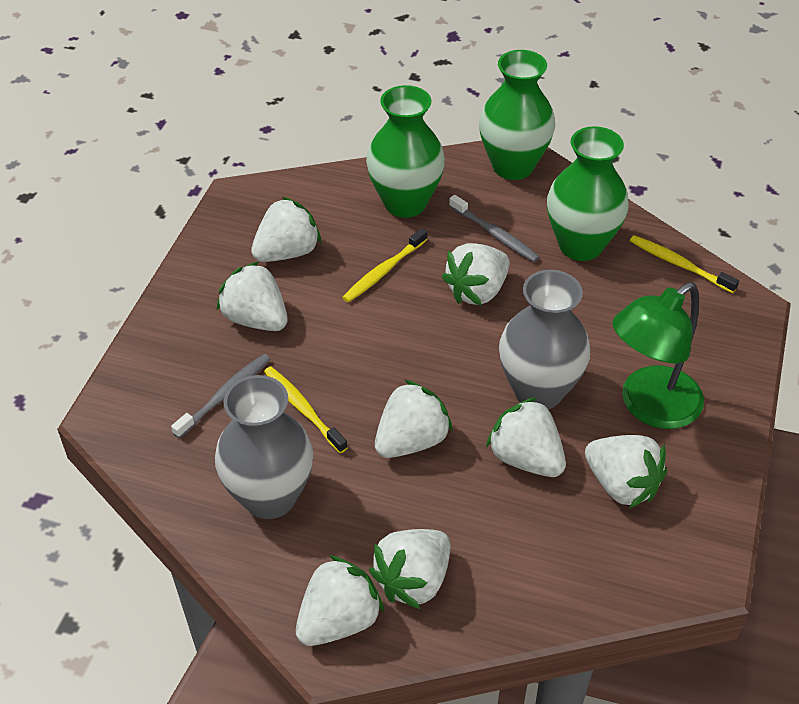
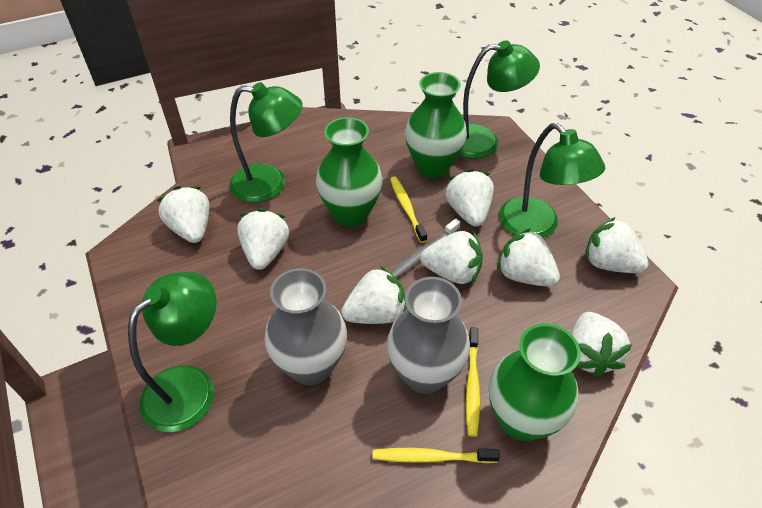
green lamp: [612,282,704,429] = 1 -> [128,272,217,432] [229,82,303,203] [459,40,540,159] [499,123,605,238] = 4
grey toothbrush: [171,354,270,438] [449,195,539,262] = 2 -> [391,219,460,278] = 1

